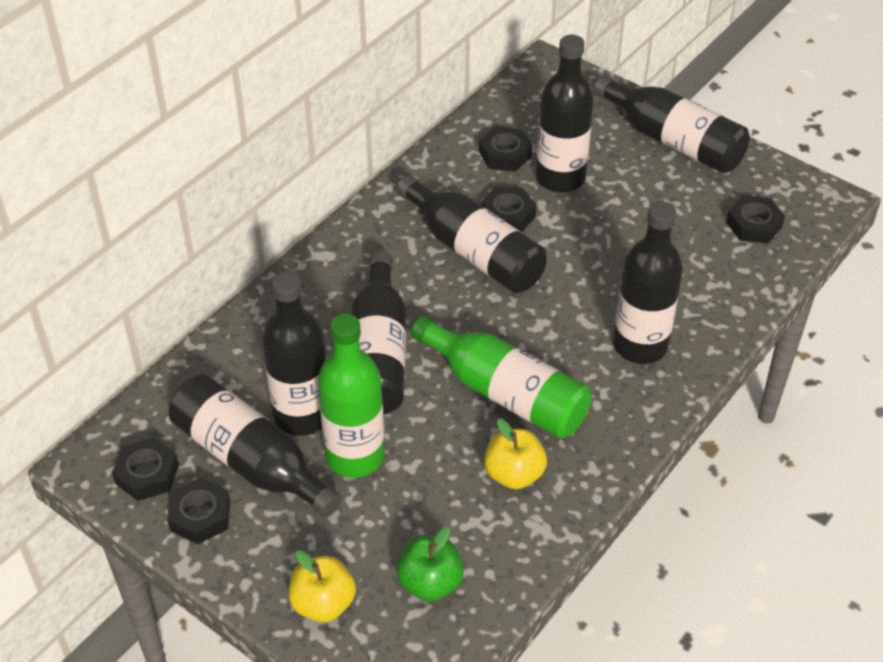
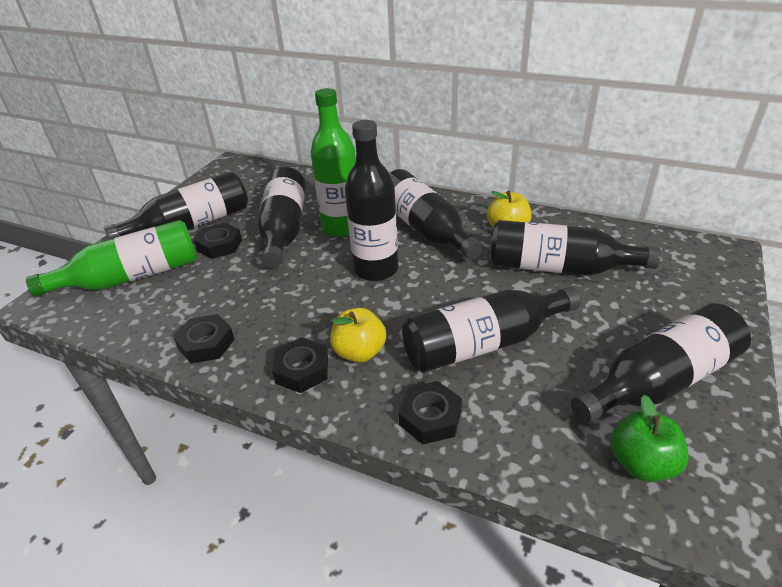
black nut: [112,437,179,501] [167,478,230,544] [479,126,532,171] [481,187,536,232] [726,195,785,243] = 5 -> [173,314,234,364] [194,222,242,259] [272,337,328,393] [398,381,462,444] = 4

